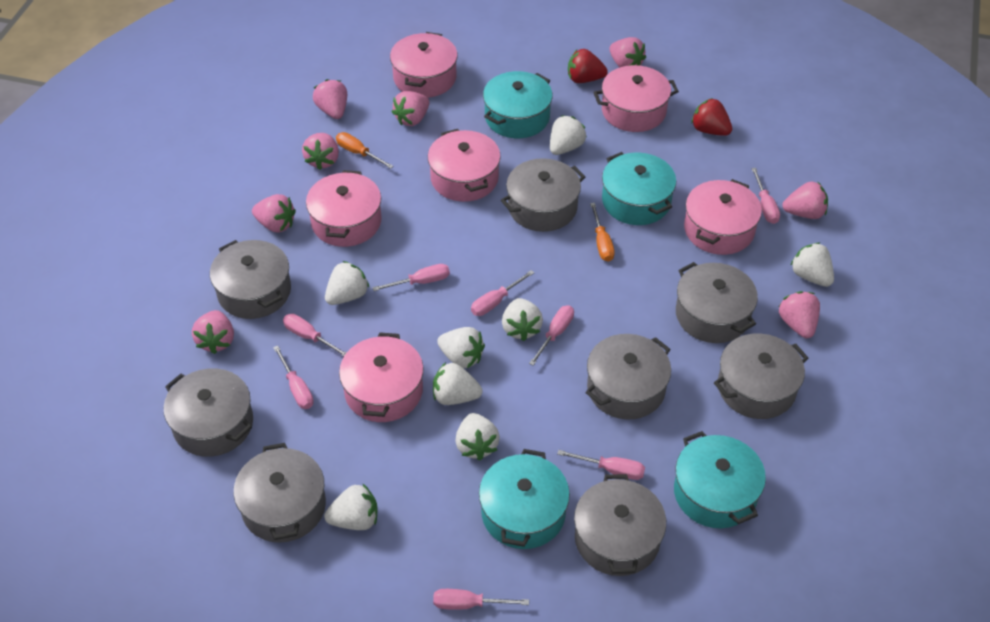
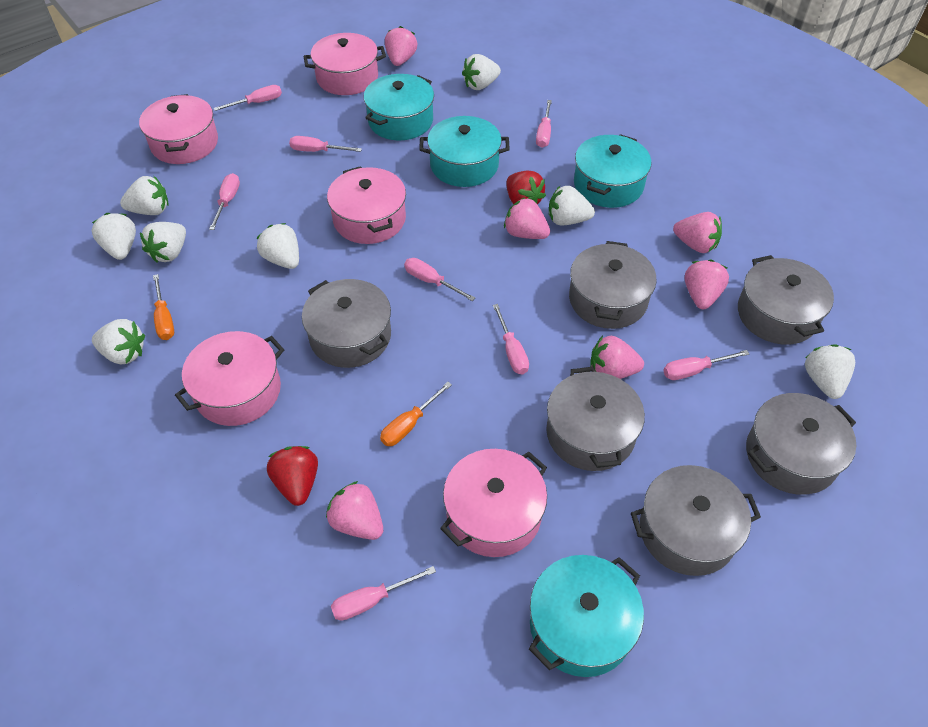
grey pot: [164,368,253,457] [210,240,291,319] [234,443,326,543] [501,158,585,232] [574,474,666,576] [585,334,671,420] [676,262,758,343] [714,333,808,419] = 8 -> [302,279,391,368] [546,367,645,471] [569,241,657,329] [631,465,761,576] [738,255,834,345] [746,393,856,495] = 6
pink pot: [306,170,382,247] [339,332,424,422] [390,32,458,98] [428,129,501,202] [593,65,679,132] [684,179,762,255] = 6 -> [139,94,218,164] [175,331,284,426] [303,33,386,95] [327,166,406,244] [440,449,547,557] = 5
pink strawberry: [192,310,234,354] [252,194,296,233] [302,133,339,170] [313,79,347,119] [392,91,429,126] [609,37,646,68] [779,291,820,338] [782,181,828,219] = 8 -> [326,481,383,540] [385,26,417,66] [504,197,550,239] [590,336,644,379] [673,212,722,253] [685,260,729,309] = 6

